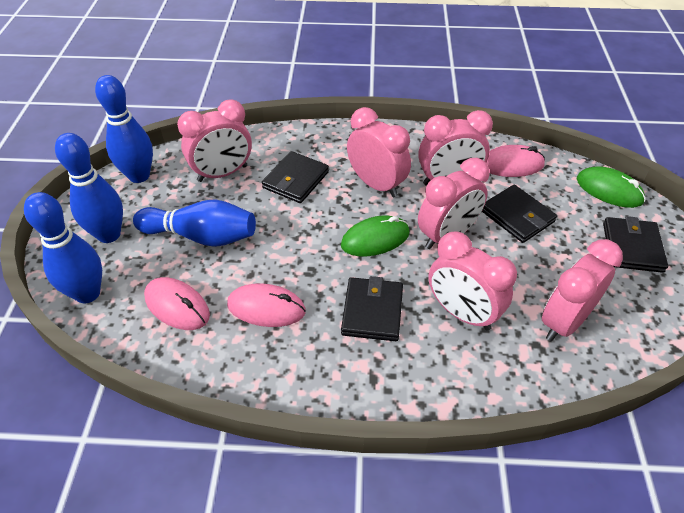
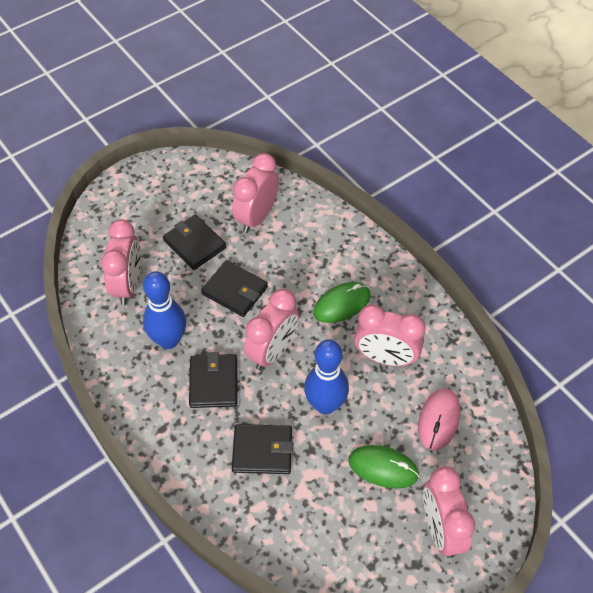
blue bowling pin: [24,192,102,303] [55,133,123,243] [95,75,153,183] [133,199,256,247] = 4 -> [143,271,186,349] [304,340,349,415] = 2
pink clock: [177,100,252,182] [347,107,411,197] [418,110,493,186] [418,158,489,249] [428,232,517,331] [542,239,623,342] = 6 -> [101,219,141,305] [232,153,279,233] [244,289,299,370] [354,304,426,366] [423,466,475,558] = 5
pink mouse: [144,277,210,330] [227,283,306,327] [486,145,545,177] = 3 -> [418,388,460,450] = 1

